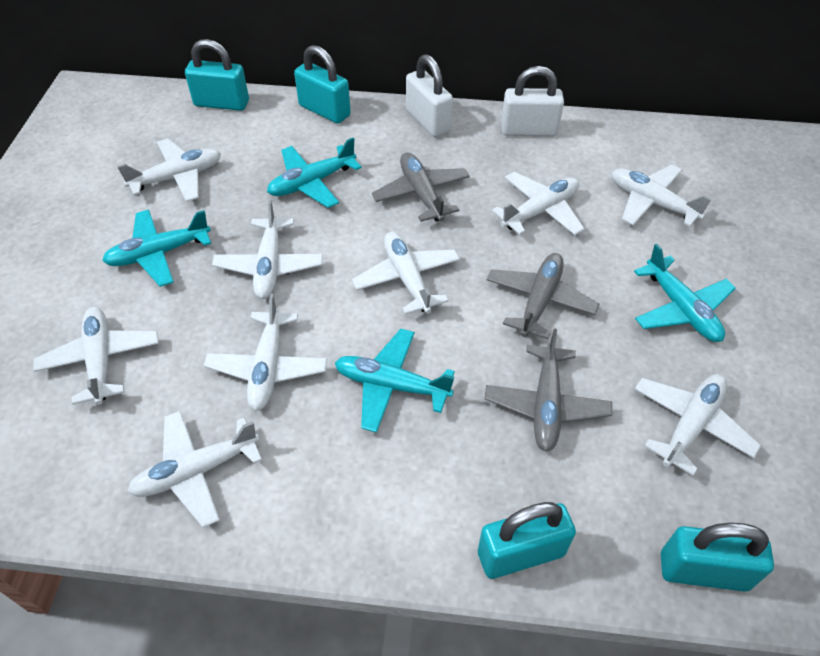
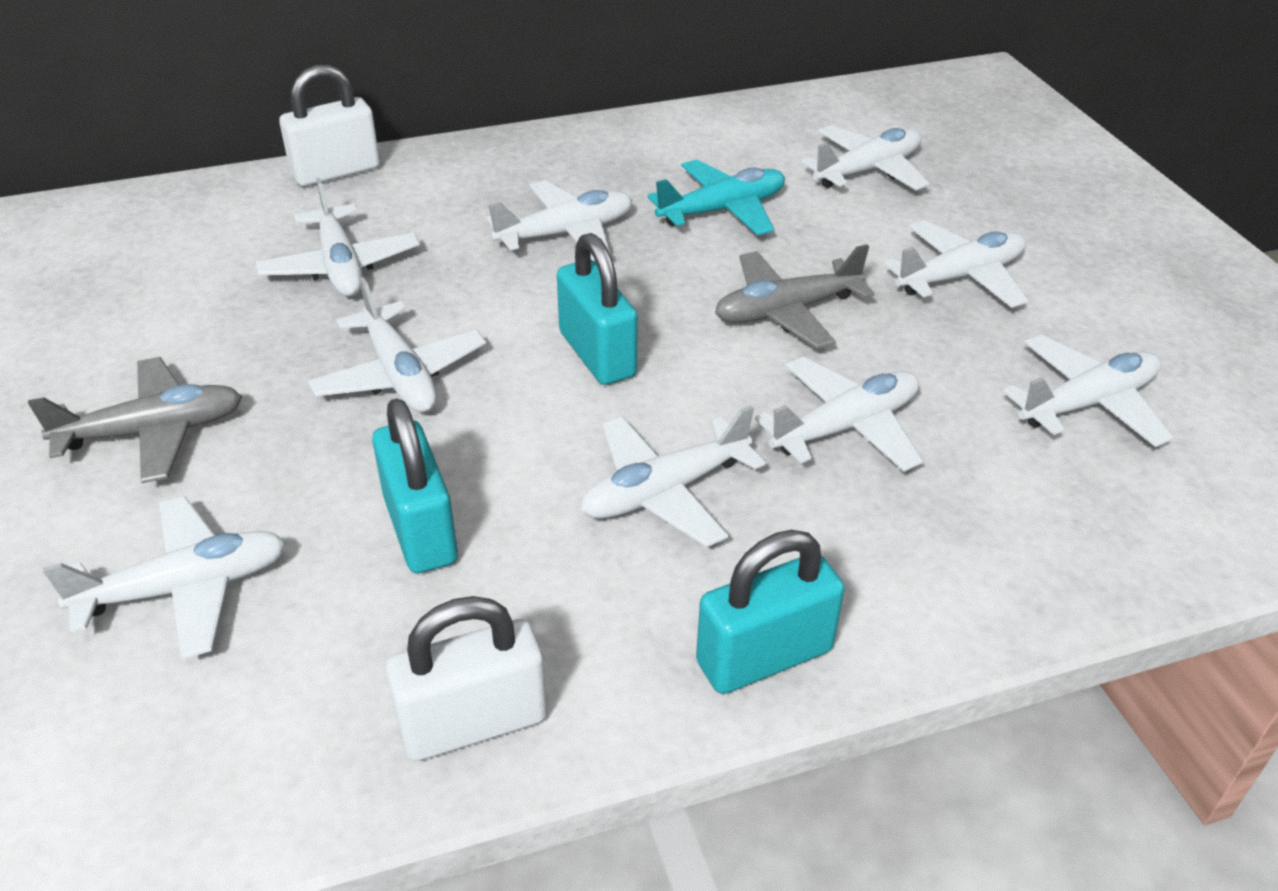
grey plane: [372,153,470,222] [485,329,612,452] [486,253,599,339] = 3 -> [28,357,242,483] [715,244,875,349] = 2
turquoise padlock: [185,39,249,111] [294,45,351,124] [478,502,576,579] [661,523,774,592] = 4 -> [372,399,458,573] [557,233,638,385] [696,530,845,694] = 3
turquoise plane: [102,210,211,287] [267,138,362,208] [335,329,455,433] [634,244,736,342] = 4 -> [647,159,785,236] = 1

